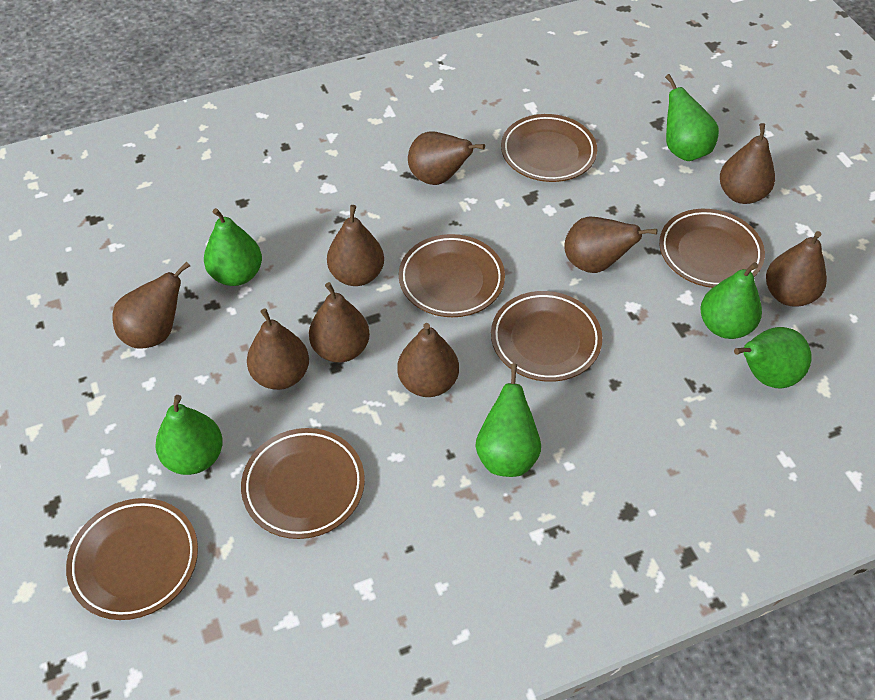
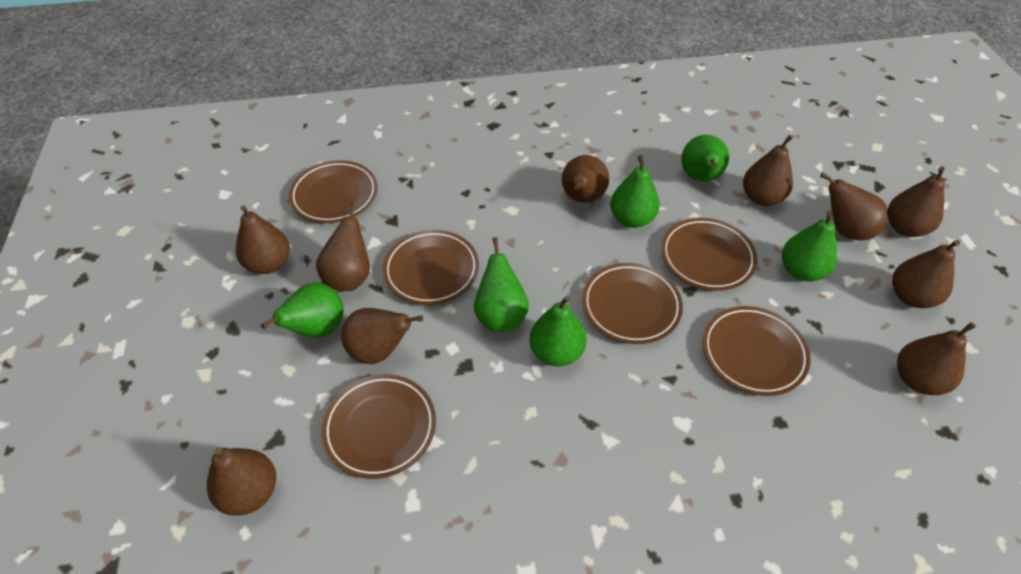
brown pear: [112,261,190,349] [247,308,309,390] [309,282,370,363] [327,205,384,286] [397,323,459,397] [408,131,485,185] [564,217,657,273] [720,123,775,204] [766,231,827,307] = 9 -> [207,447,276,516] [236,205,290,274] [316,201,370,291] [341,308,423,364] [562,155,609,203] [743,135,793,206] [820,172,888,240] [888,166,945,237] [892,240,961,308] [897,322,976,395] = 10

